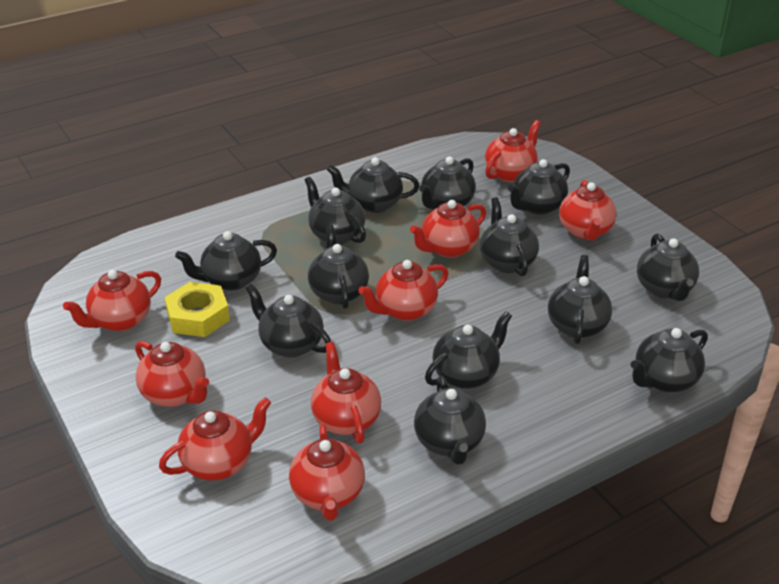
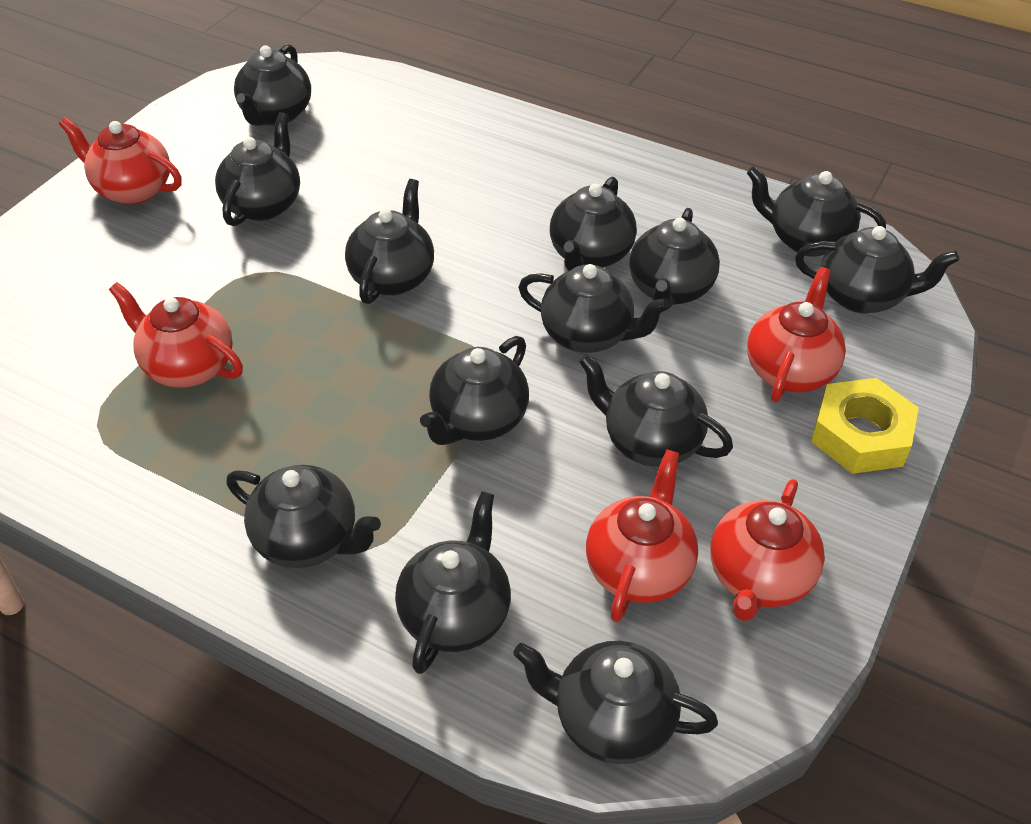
red teapot: [63,270,161,331] [135,341,209,407] [159,397,271,480] [289,424,365,521] [311,342,381,444] [358,260,449,321] [410,200,486,258] [485,120,541,182] [559,180,616,240] = 9 -> [59,117,182,204] [109,282,243,388] [586,449,698,622] [710,479,825,621] [747,267,846,402] = 5

